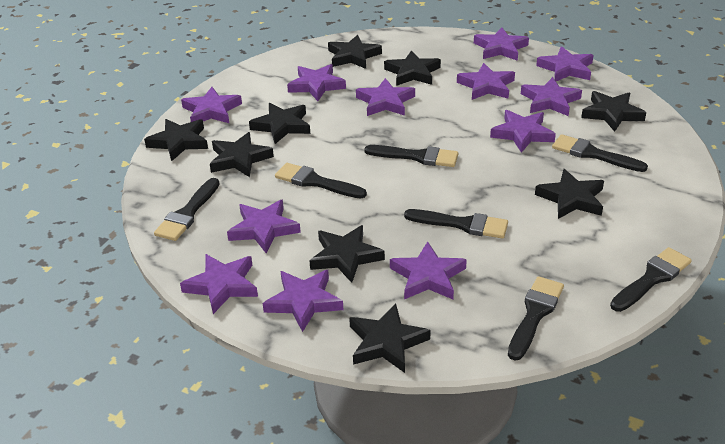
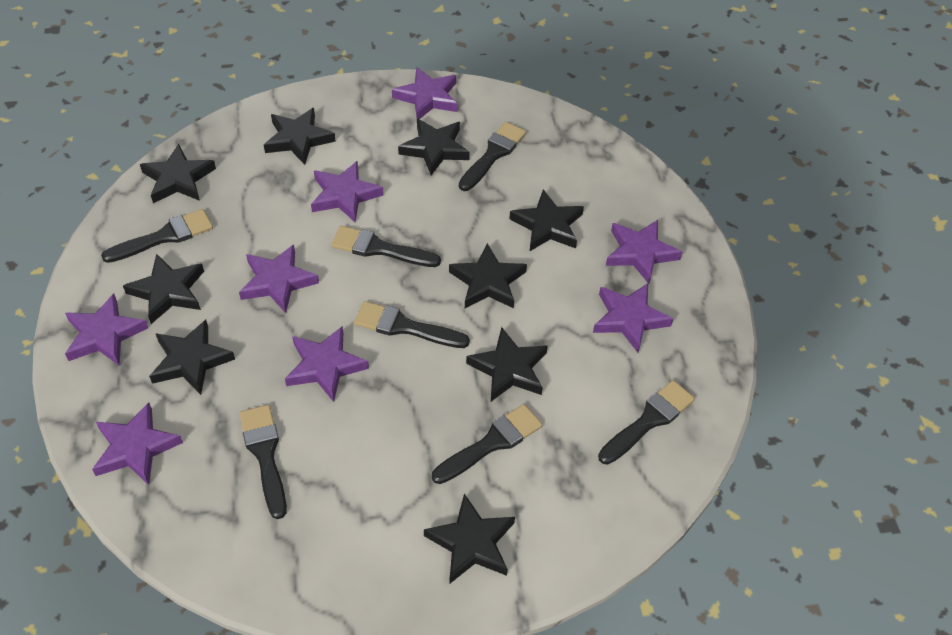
purple star: [180,254,258,314] [181,87,242,124] [227,200,301,253] [263,270,343,332] [287,64,346,101] [356,78,415,116] [390,241,467,299] [457,63,515,100] [474,27,529,61] [490,110,556,153] [521,77,582,116] [536,46,593,81] = 12 -> [65,294,148,365] [92,402,183,485] [239,244,319,313] [285,326,369,402] [311,161,384,223] [392,67,457,119] [593,283,673,353] [606,220,682,284] = 8

